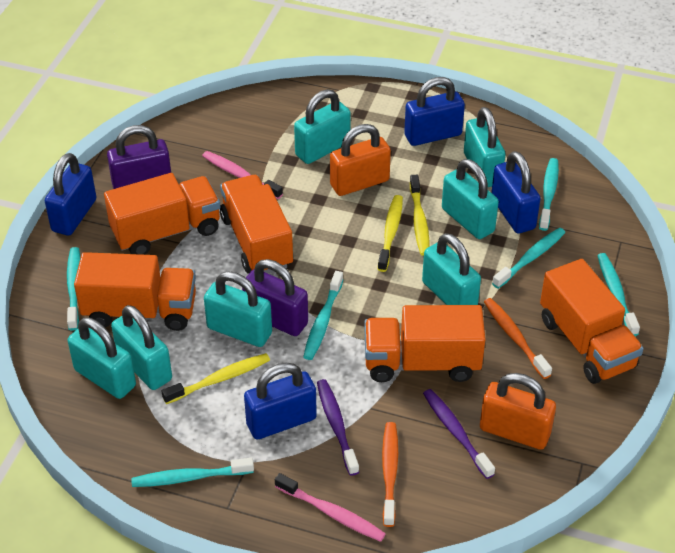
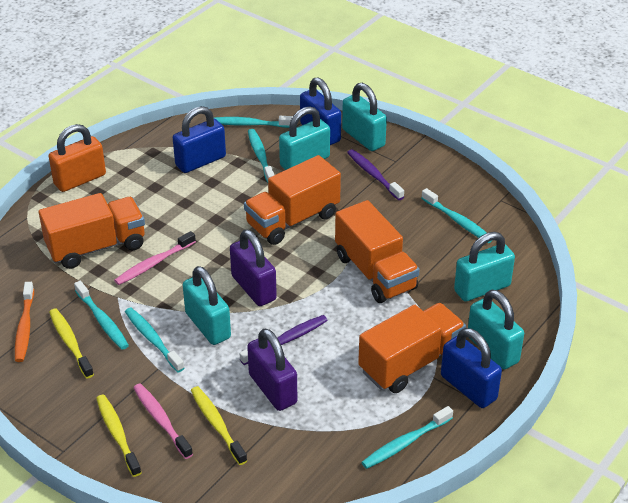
blue padlock: [45,153,96,236] [244,363,317,440] [404,77,465,146] [491,151,541,234] = 4 -> [173,106,226,173] [300,77,341,145] [441,328,502,408] = 3
orange padlock: [330,124,391,196] [480,373,556,450] = 2 -> [49,124,106,192] = 1
orange toothbrush: [382,422,398,527] [484,298,552,379] = 2 -> [15,282,34,362] = 1
orange truck: [74,252,196,331] [104,173,221,255] [220,175,293,274] [364,305,486,382] [540,259,644,384] = 5 -> [39,193,145,269] [244,155,341,245] [335,200,420,303] [358,303,466,393] = 4
turquoise padlock: [68,318,136,399] [111,305,172,390] [204,271,272,347] [294,89,351,164] [422,233,481,305] [442,159,499,239] [464,107,505,187] = 7 -> [183,266,231,345] [279,106,330,170] [342,83,387,151] [454,232,515,302] [468,290,524,369] = 5

